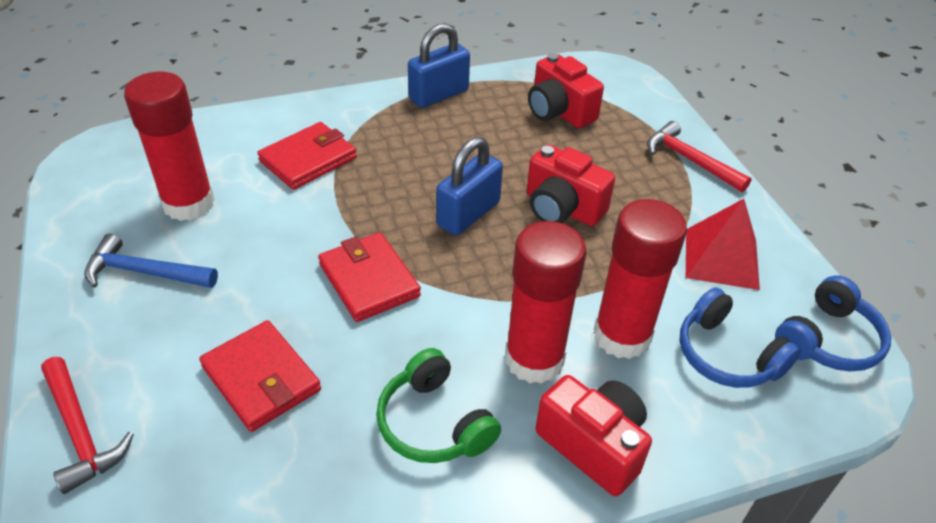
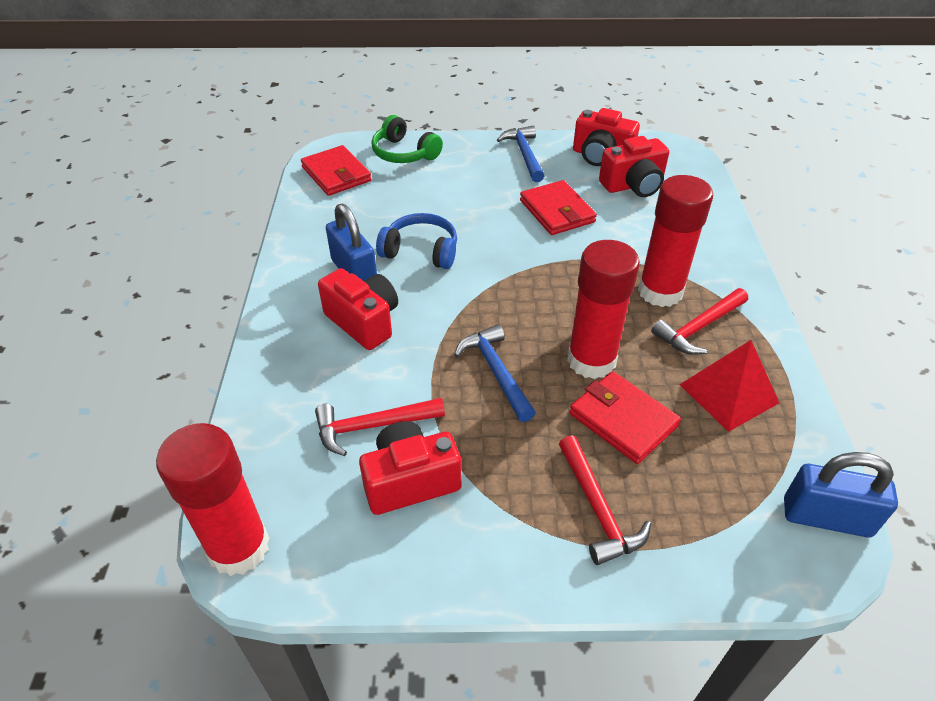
blue hammer: [84,234,218,288] = 1 -> [454,324,536,422] [497,125,544,182] = 2
blue headphones: [679,287,801,388] [775,275,891,371] = 2 -> [376,213,457,269] = 1
red camera: [527,144,615,226] [528,53,604,128] [536,375,652,496] = 3 -> [318,268,398,350] [359,421,461,515] [573,108,640,166] [599,136,669,197] = 4
red hammer: [41,357,134,494] [647,121,752,192] = 2 -> [315,398,445,456] [559,435,651,565] [651,288,748,355] = 3

